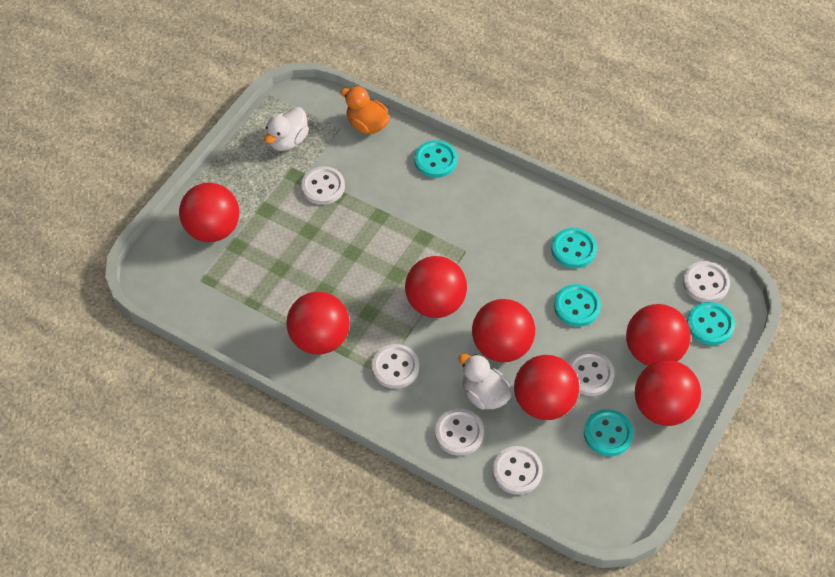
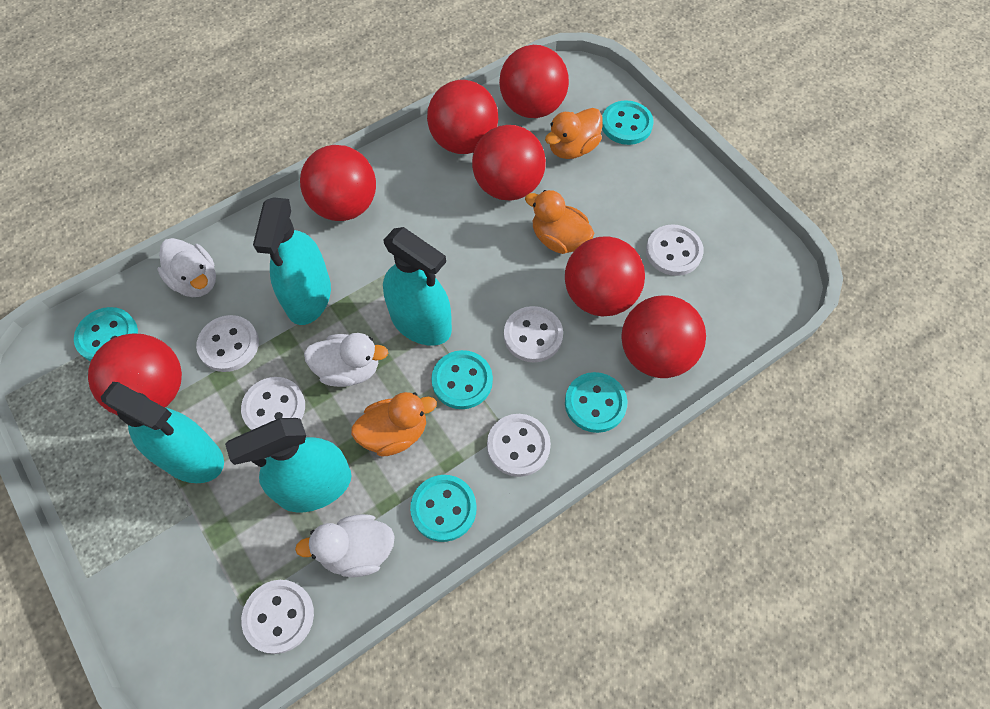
orange duck: [341,86,390,134] = 1 -> [351,392,437,457] [525,190,594,254] [545,108,602,159] = 3
turquoise spray bottle: none = 0 -> [101,382,224,483] [225,418,352,512] [253,197,331,325] [383,227,452,346] = 4
white duck: [264,107,309,151] [459,354,511,410] = 2 -> [157,238,216,297] [295,514,395,577] [304,333,388,387] = 3

